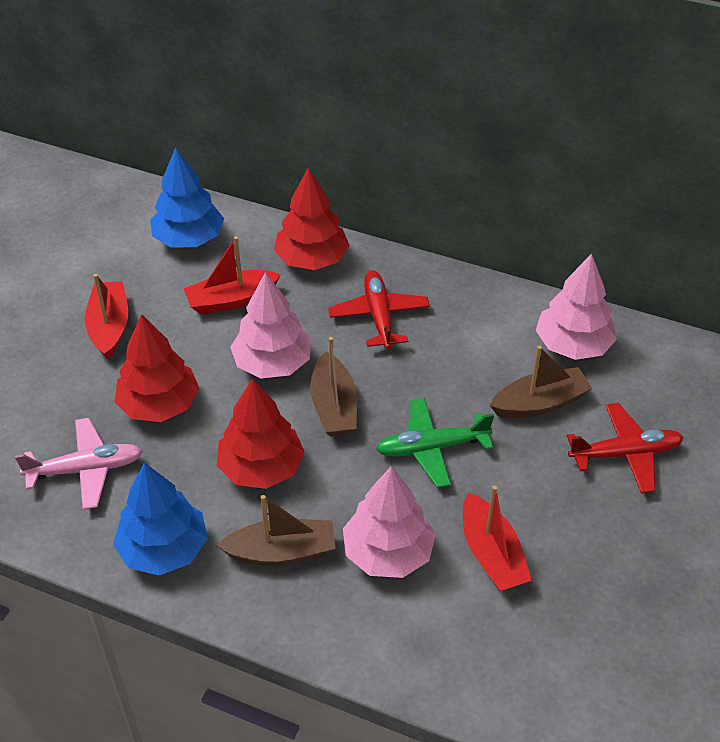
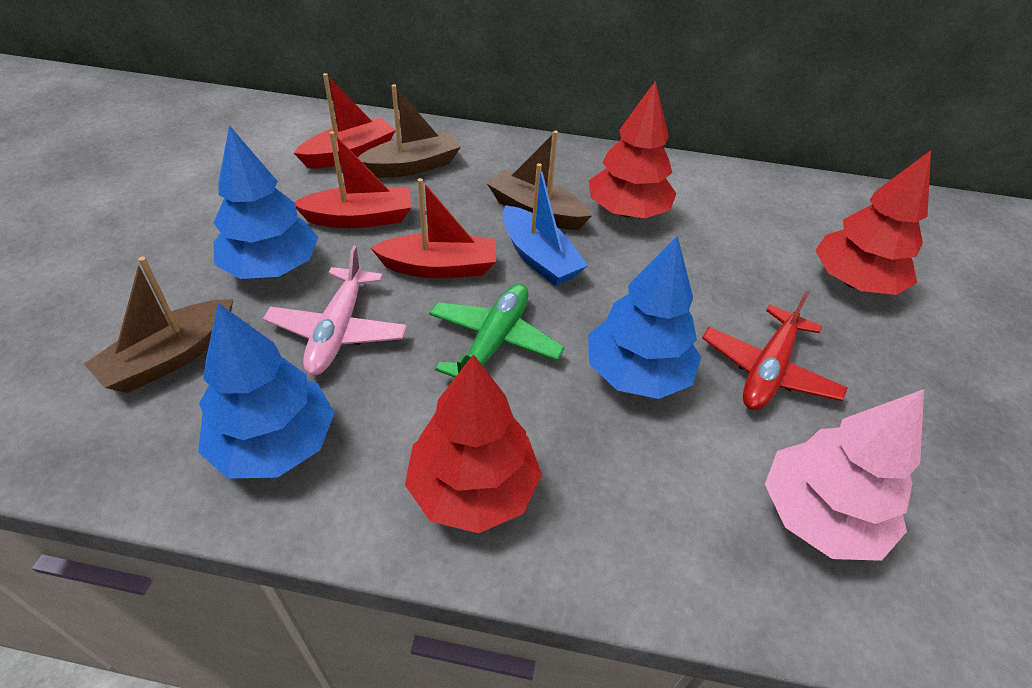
blue boat: none = 0 -> [503,163,588,286] = 1
blue tree: [113,462,208,576] [150,147,224,248] = 2 -> [198,303,334,478] [214,125,318,279] [588,236,701,399] = 3
pink tree: [230,272,311,379] [343,466,436,578] [536,254,617,360] = 3 -> [765,389,924,561] = 1
red plane: [328,270,430,349] [567,403,683,493] = 2 -> [702,291,847,410] = 1

